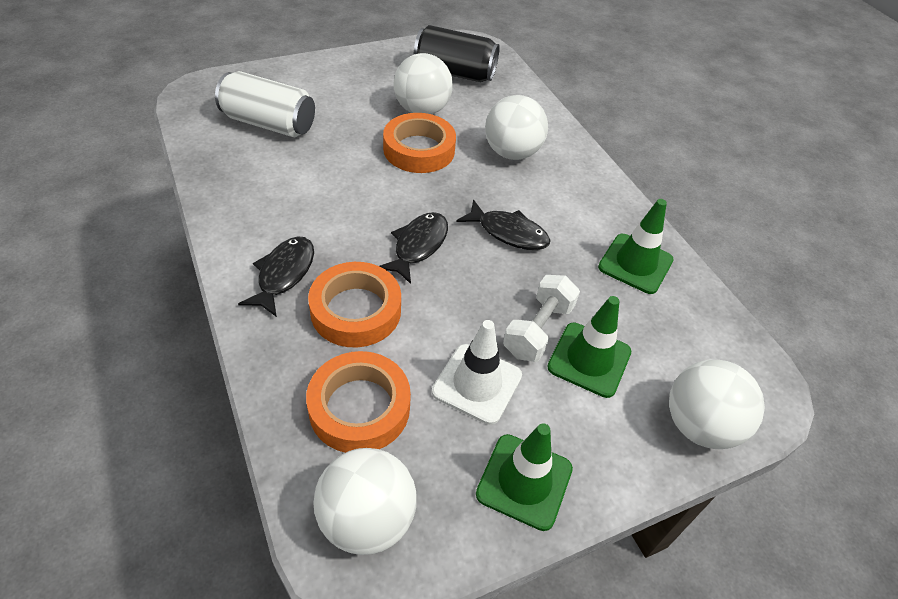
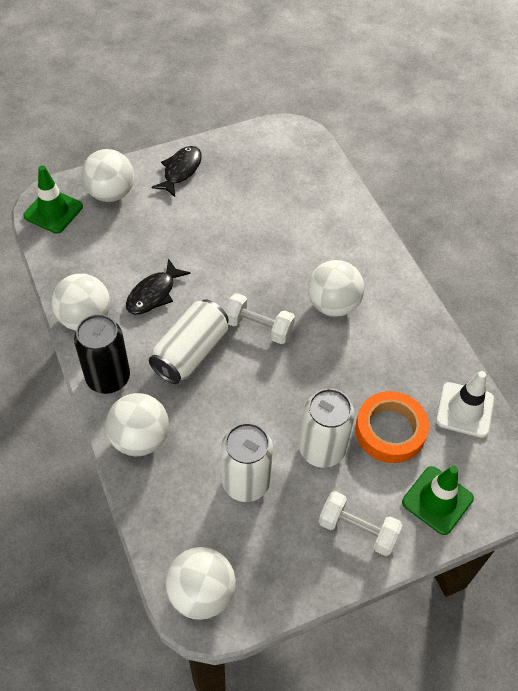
black fish: [238,237,314,317] [380,212,448,284] [456,200,550,250] = 3 -> [126,258,190,314] [151,146,202,197] = 2
green traffic cone: [476,423,573,531] [547,296,631,398] [598,199,674,294] = 3 -> [23,165,83,234] [402,466,474,535] = 2
orange tape: [306,351,411,453] [308,262,401,347] [383,113,456,173] = 3 -> [355,391,429,463] = 1
white ball: [313,448,417,555] [393,53,453,114] [485,95,548,160] [669,360,765,449] = 4 -> [52,274,110,331] [81,149,134,202] [106,393,169,456] [166,547,236,620] [308,260,364,317] = 5
white can: [215,71,315,137] = 1 -> [149,300,229,384] [221,423,273,502] [299,388,355,468] = 3
white dumbbell: [503,275,580,362] = 1 -> [224,293,295,344] [319,491,402,556] = 2

